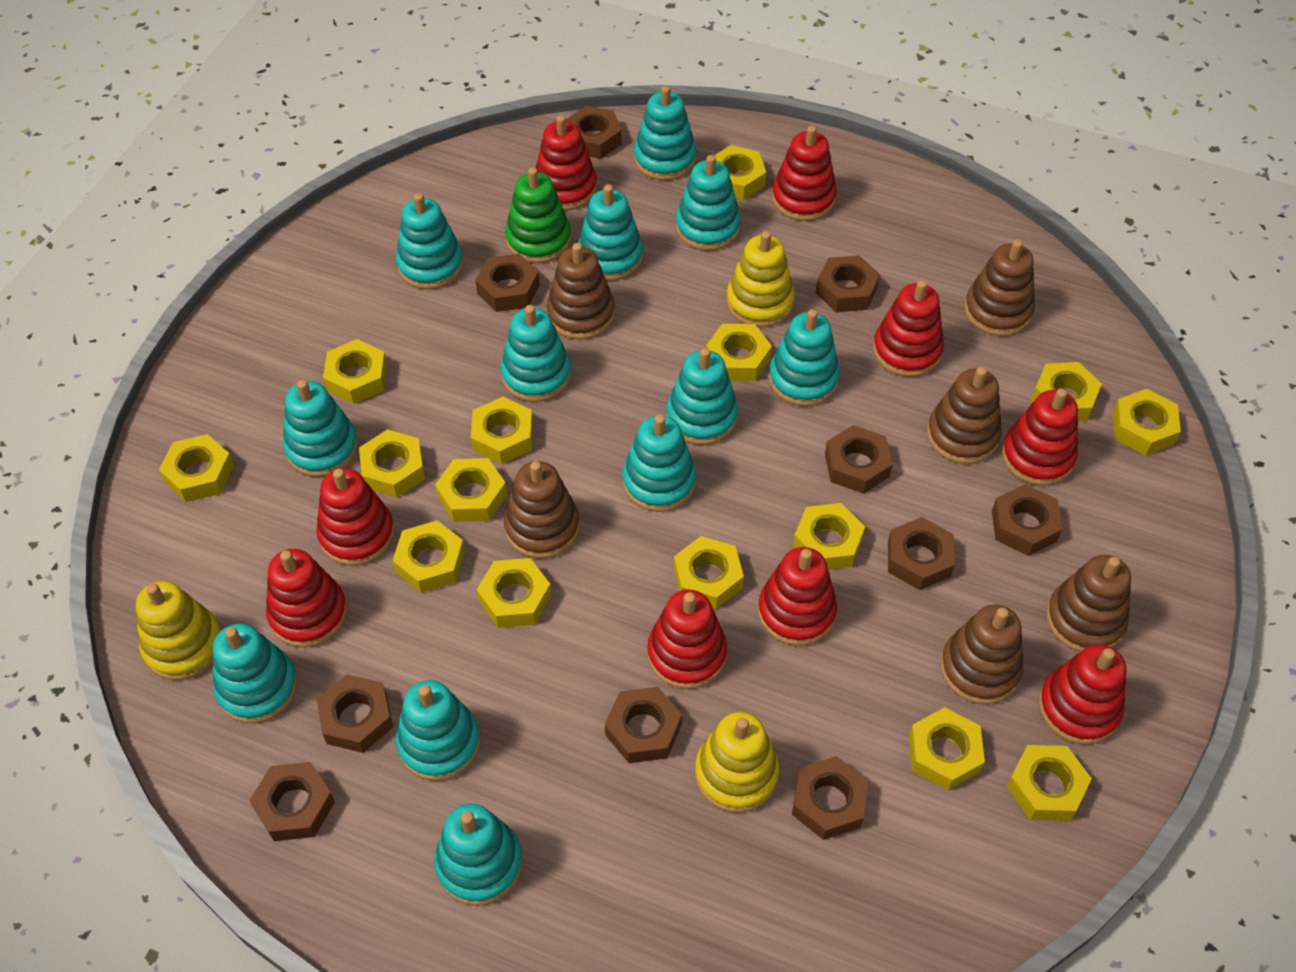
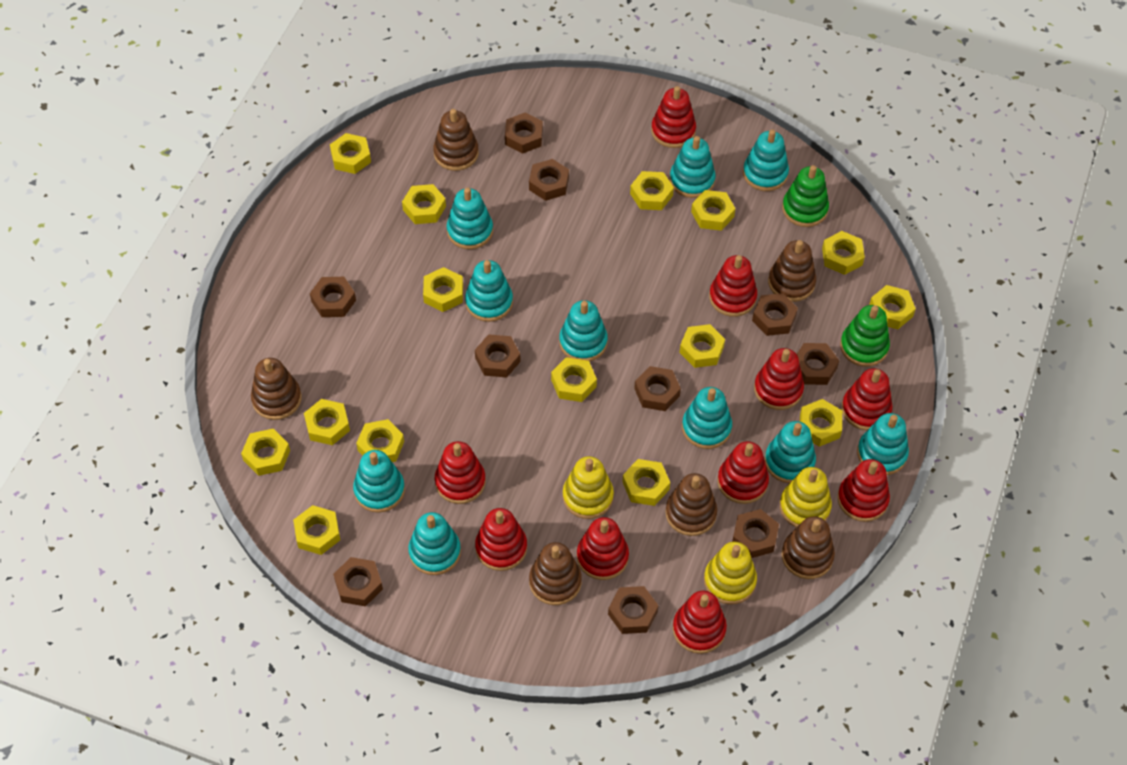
green stacking toy: [505,167,571,263] = 1 -> [782,165,829,227] [840,305,890,367] = 2
red stacking toy: [266,549,347,648] [316,468,395,566] [536,115,597,210] [647,590,727,689] [758,547,837,646] [772,126,837,221] [873,280,944,377] [1002,388,1078,486] [1038,644,1126,745] = 9 -> [435,441,486,504] [475,508,527,571] [577,517,629,580] [651,86,696,148] [673,590,727,654] [709,255,757,317] [717,441,769,504] [754,348,804,410] [837,459,890,522] [842,368,892,430] = 10
turquoise stacking toy: [213,624,298,723] [283,380,358,477] [396,193,464,289] [396,680,480,781] [434,803,523,906] [500,305,571,402] [578,184,643,281] [622,415,696,512] [634,86,697,181] [667,348,738,445] [676,155,741,251] [769,309,840,406] = 12 -> [353,450,405,513] [408,512,461,575] [447,187,493,249] [465,260,513,322] [559,300,608,362] [670,136,716,198] [682,387,732,449] [743,129,789,191] [765,421,816,483] [857,413,909,475] = 10

